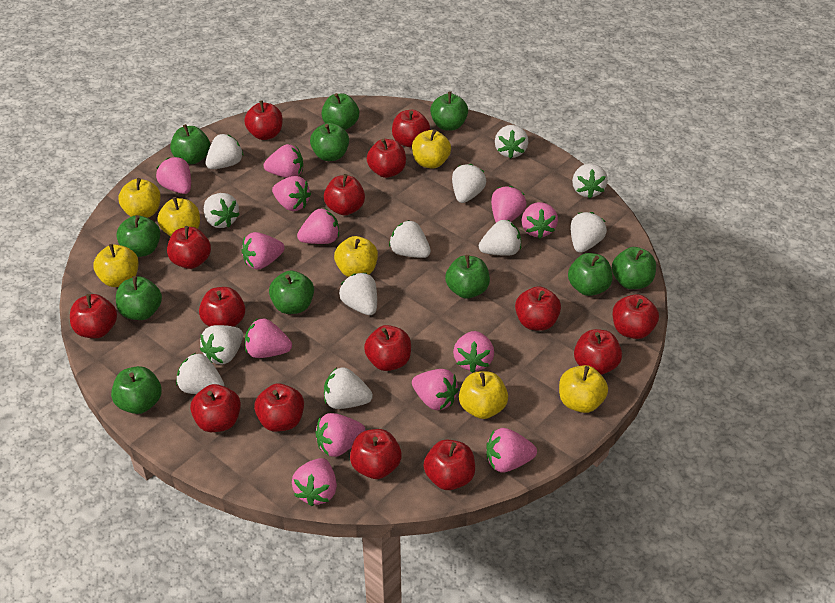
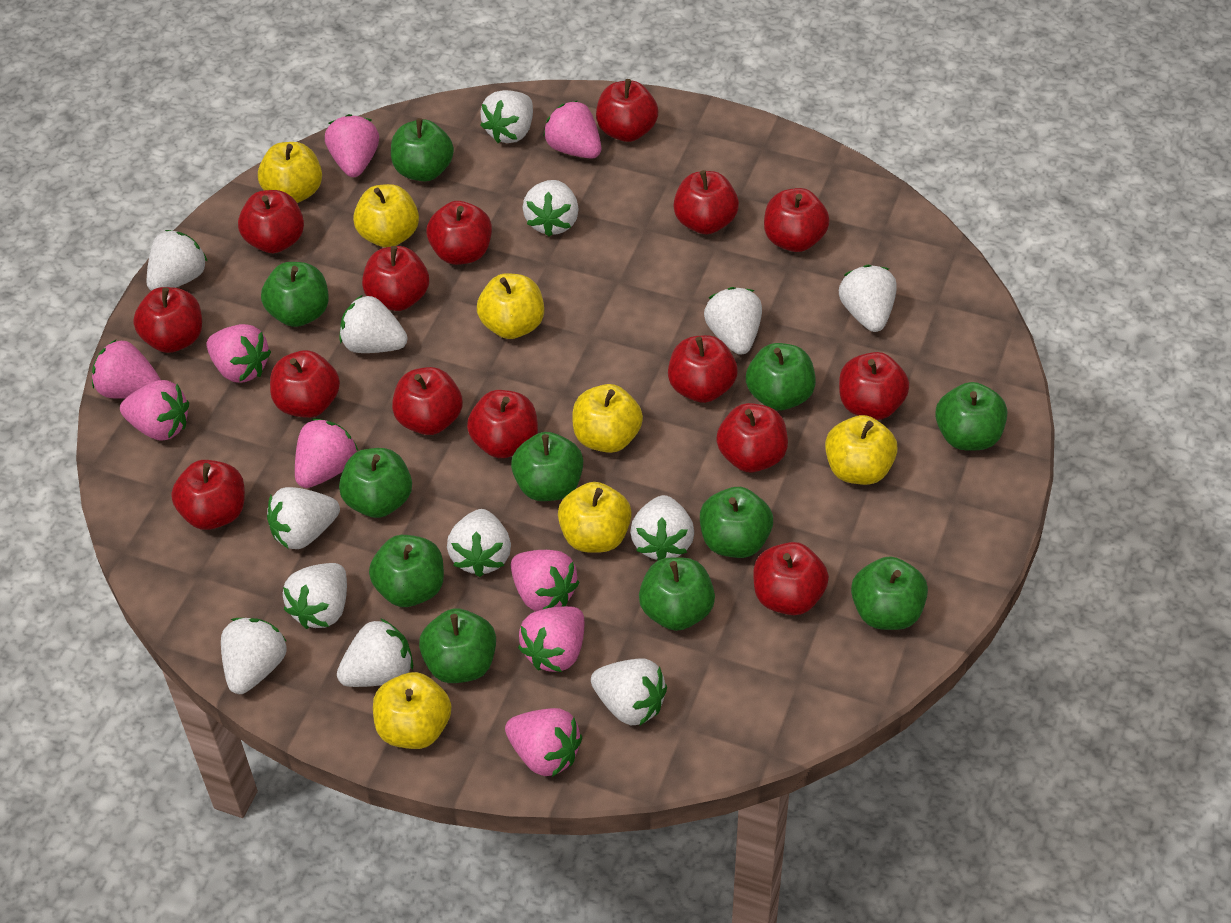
pink strawberry: [156,157,191,194] [241,232,285,270] [245,318,292,358] [264,144,303,178] [272,176,311,211] [292,458,337,506] [297,209,339,244] [315,413,366,457] [412,369,459,410] [453,331,494,373] [487,428,537,473] [491,186,526,223] [521,202,558,238] = 13 -> [92,340,161,399] [120,380,189,441] [206,324,271,383] [295,419,358,488] [325,114,379,177] [505,708,582,777] [511,550,580,611] [518,606,584,672] [543,101,601,159] = 9
white strawberry: [176,353,224,394] [200,325,243,364] [204,193,240,228] [206,134,244,169] [324,367,373,409] [339,273,377,315] [389,220,431,258] [452,164,486,203] [479,220,521,256] [495,125,528,159] [570,212,607,253] [572,163,608,198] = 12 -> [147,230,208,291] [221,618,287,694] [267,487,340,549] [283,563,347,629] [337,618,413,687] [340,295,408,353] [447,509,511,577] [480,90,533,143] [523,180,579,237] [591,658,667,725] [630,495,694,560] [704,287,762,355] [839,265,896,332] = 13

